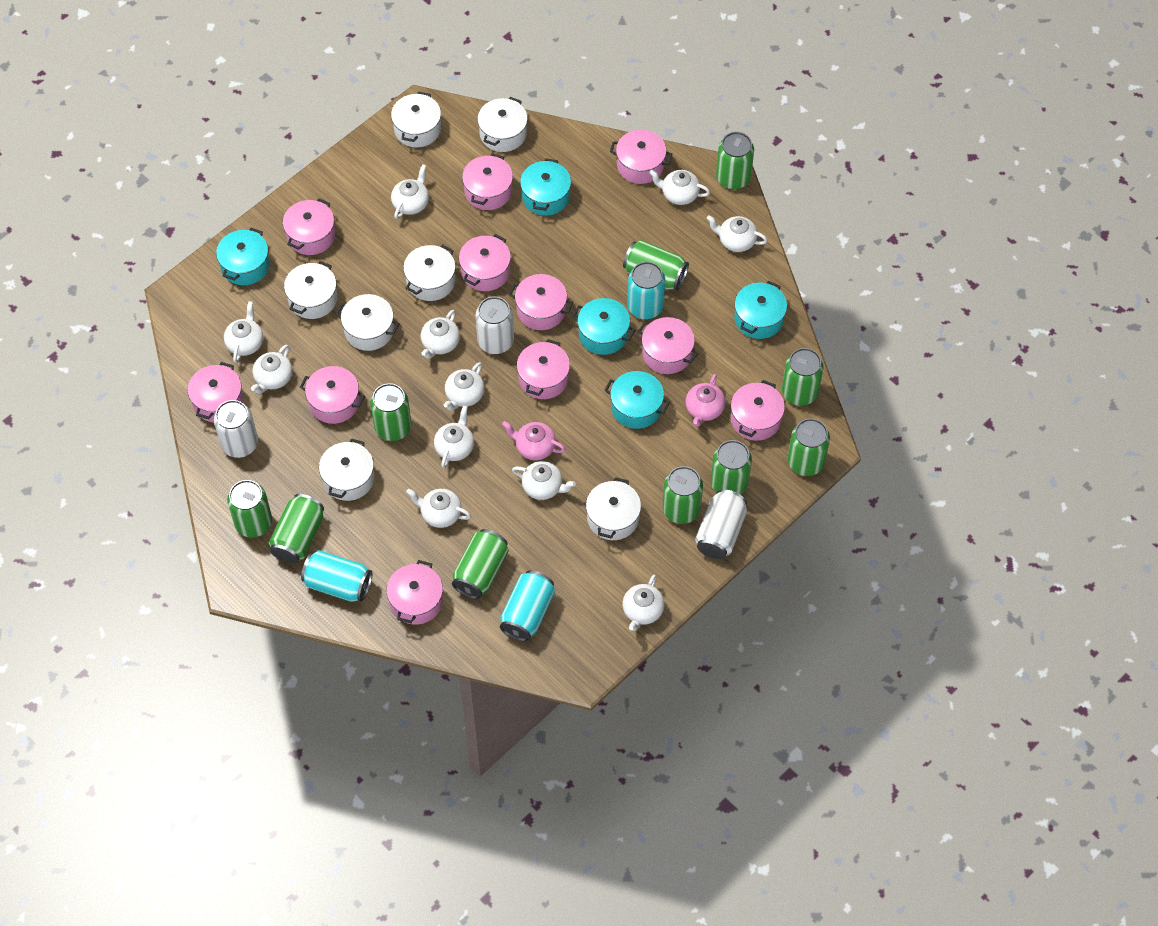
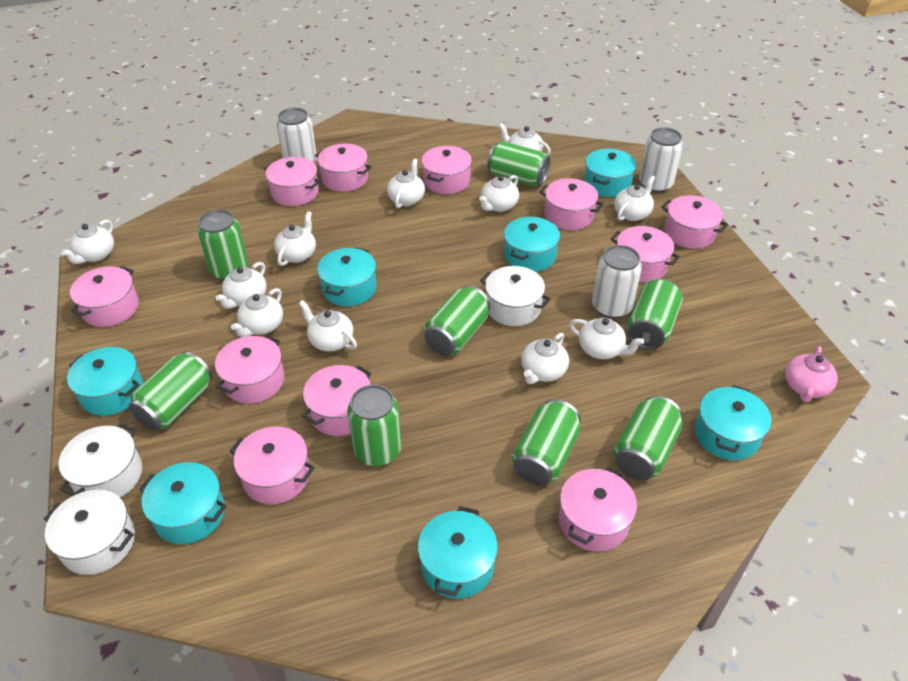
green can: [227,480,272,538] [269,494,324,564] [370,383,411,441] [452,529,509,599] [623,240,689,291] [663,466,703,524] [711,440,752,495] [716,132,754,190] [782,348,823,406] [788,418,830,476] = 10 -> [129,352,212,430] [197,209,248,281] [347,385,402,466] [424,286,490,356] [487,141,550,186] [512,399,581,486] [613,395,682,480] [627,279,683,350] = 8
pink teapot: [502,421,565,460] [686,374,725,427] = 2 -> [785,346,837,402] = 1
turquoise can: [301,550,372,602] [500,570,555,642] [628,262,665,319] = 3 -> none = 0
turquoise pot: [216,228,270,285] [520,158,571,216] [572,298,635,355] [604,371,670,429] [734,281,787,339] = 5 -> [67,347,143,416] [139,462,227,544] [317,247,376,306] [418,506,498,599] [504,217,560,272] [584,149,636,197] [695,385,772,460] = 7
white pot: [284,261,337,319] [319,438,374,501] [336,294,399,351] [391,91,441,147] [403,245,456,301] [477,97,528,152] [586,477,641,540] = 7 -> [44,490,135,575] [59,423,142,497] [480,266,550,326] = 3

